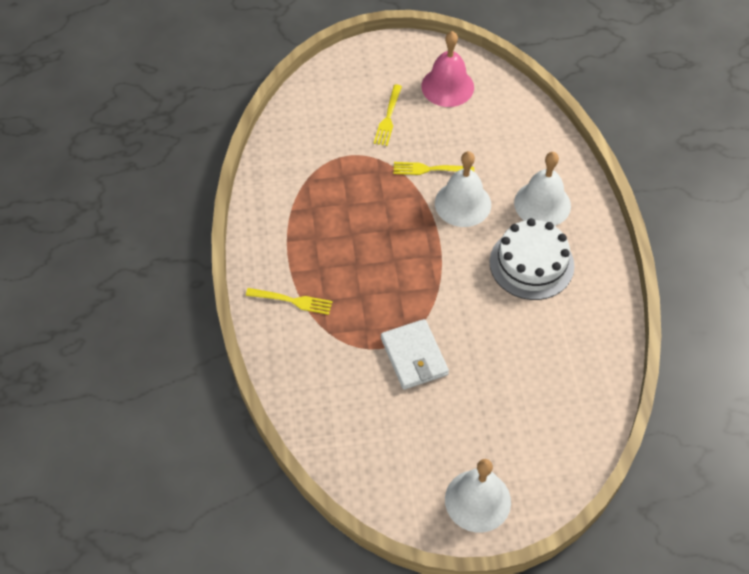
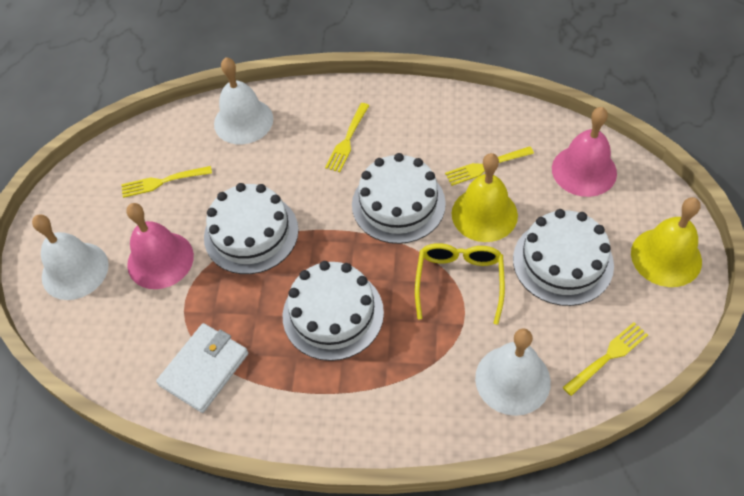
pink bell: [422,31,474,107] = 1 -> [126,203,194,289] [552,107,617,197] = 2
white cake: [489,218,574,300] = 1 -> [204,183,299,274] [283,261,384,361] [352,153,446,244] [513,209,614,306] = 4
yellow bell: none = 0 -> [452,153,518,242] [631,197,702,287] = 2
yellow fork: [246,288,333,315] [374,85,402,146] [394,162,474,175] = 3 -> [121,166,212,198] [325,103,370,172] [445,146,534,186] [563,322,648,396] = 4
yellow glasses: none = 0 -> [415,243,505,325] = 1

